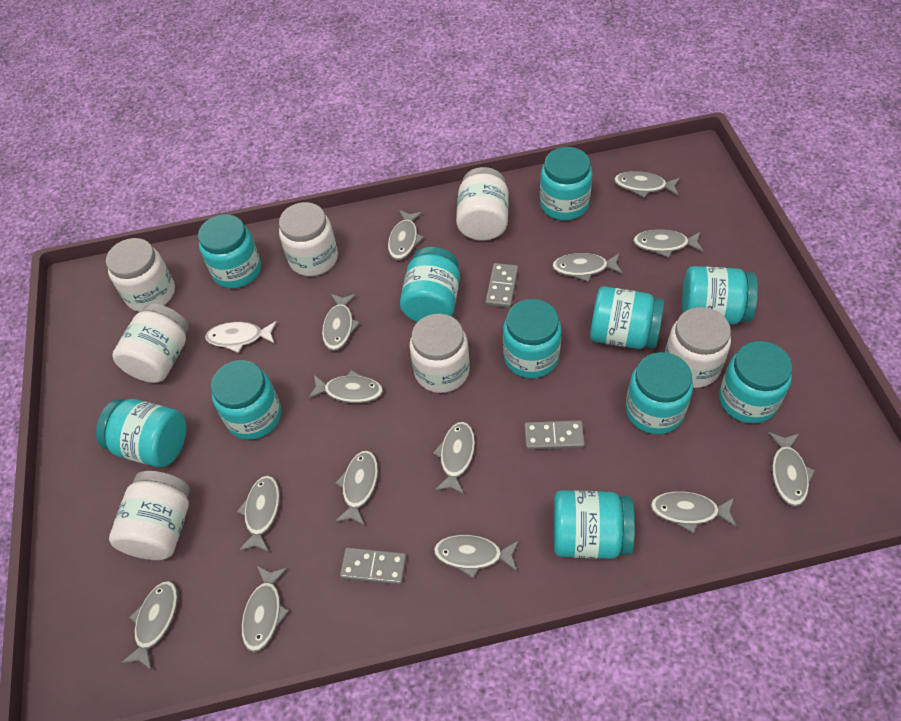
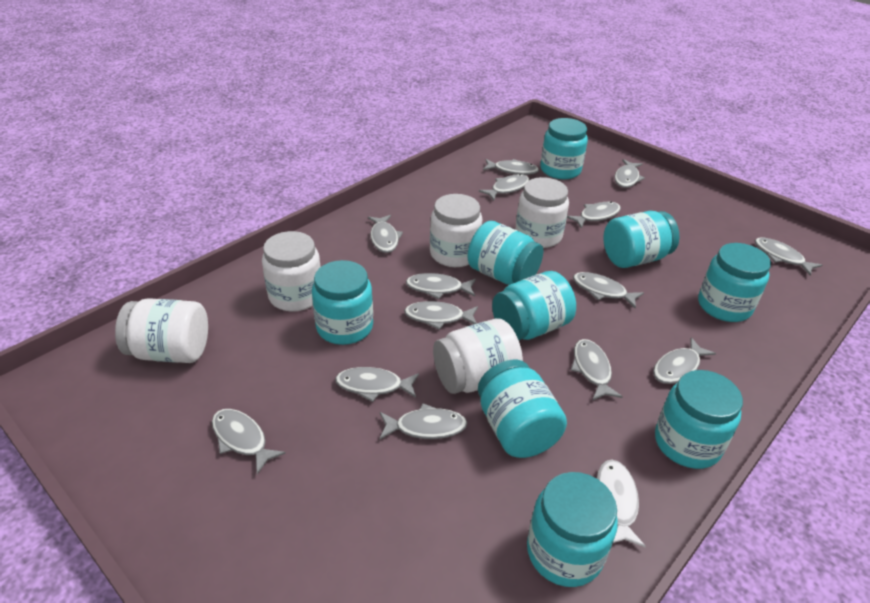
grey domino: [340,548,406,585] [485,263,518,308] [524,420,585,450] = 3 -> none = 0
turquoise jar: [96,399,186,467] [198,214,261,288] [211,360,281,440] [400,247,460,322] [503,299,562,378] [540,147,592,221] [553,490,635,559] [590,286,664,349] [625,352,693,434] [682,266,758,325] [719,341,792,424] = 11 -> [312,260,373,345] [467,221,543,285] [478,359,567,458] [492,271,576,340] [527,472,618,587] [540,118,588,179] [603,211,680,268] [655,370,743,469] [698,243,771,322] = 9
white jar: [106,238,175,312] [109,471,190,560] [112,303,189,383] [279,202,338,276] [410,314,470,393] [456,167,509,241] [665,307,731,388] = 7 -> [115,298,208,363] [262,231,321,312] [430,194,482,267] [433,319,523,394] [515,177,569,248] = 5

